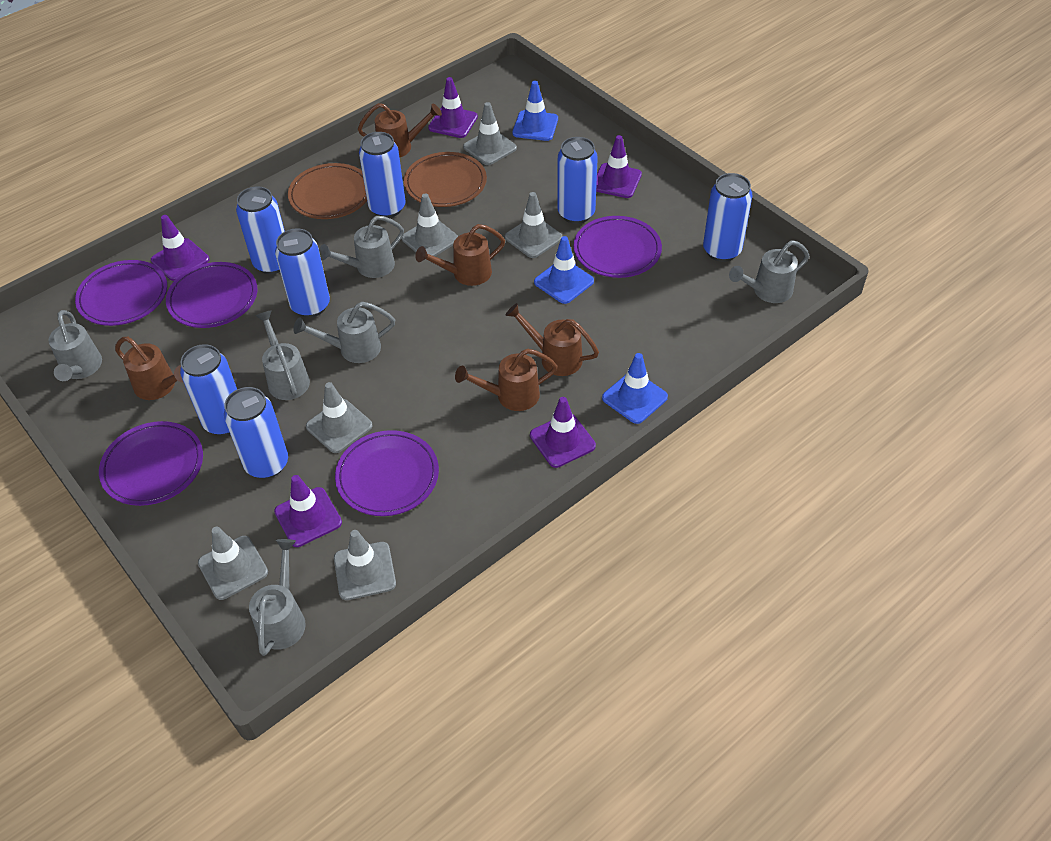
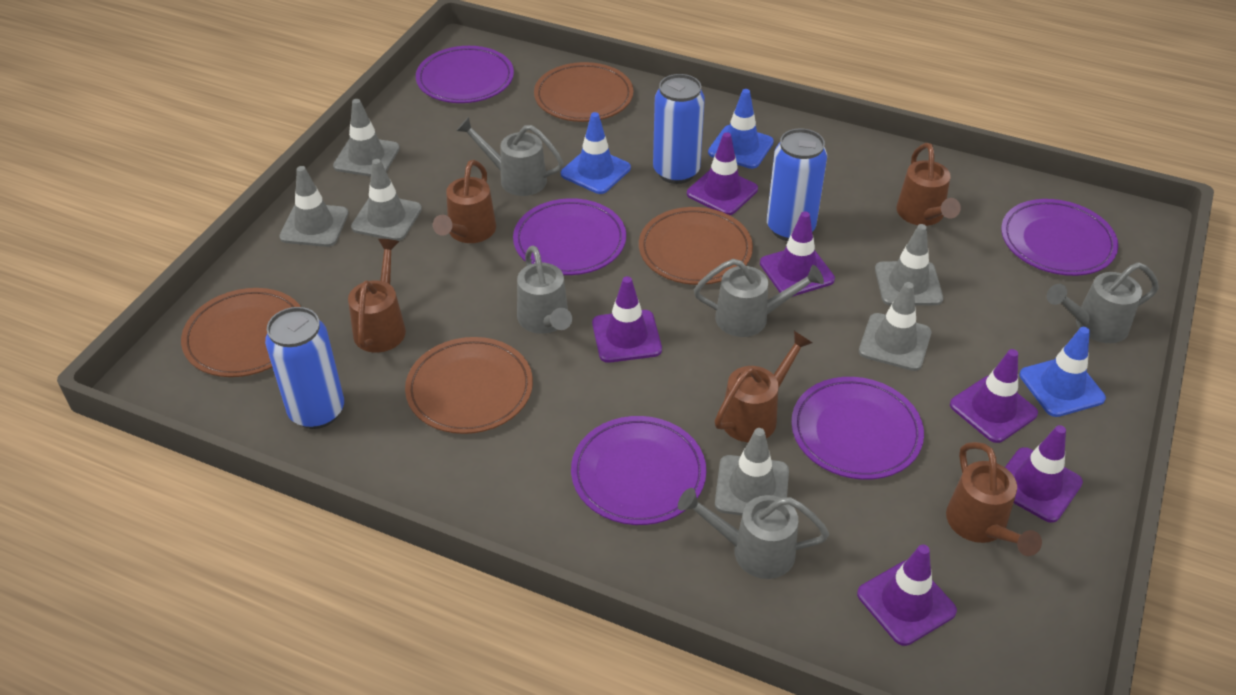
blue can: [180,344,237,436] [224,387,288,479] [236,186,285,274] [275,228,330,318] [359,132,405,218] [557,137,598,224] [703,173,752,262] = 7 -> [265,307,344,429] [653,74,705,184] [767,128,827,241] = 3
brown plate: [288,163,367,219] [404,152,487,207] = 2 -> [181,288,301,377] [405,337,533,434] [534,62,633,122] [639,207,753,285] = 4
grey watering can: [48,310,102,381] [249,539,306,656] [256,310,310,400] [293,302,395,363] [319,216,404,278] [729,240,809,303] = 6 -> [456,117,564,196] [517,245,572,334] [678,488,829,579] [694,259,824,337] [1047,262,1159,343] = 5
purple traffic cone: [151,215,209,281] [274,475,342,547] [428,77,478,138] [530,397,596,468] [596,135,642,198] = 5 -> [592,276,662,363] [687,132,758,215] [760,211,835,297] [857,544,957,646] [950,349,1038,443] [1005,425,1083,523] = 6

